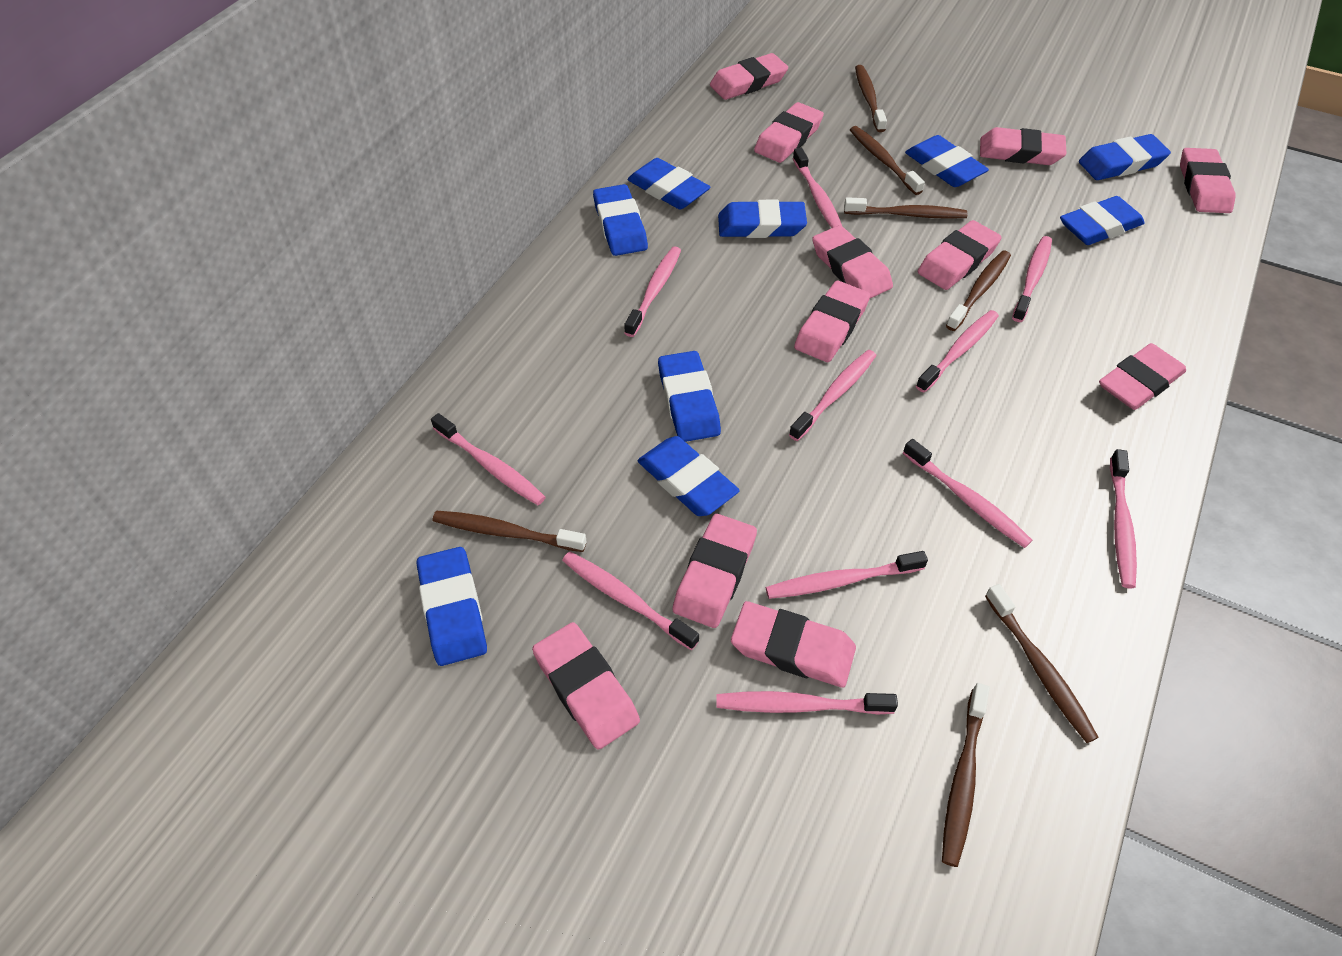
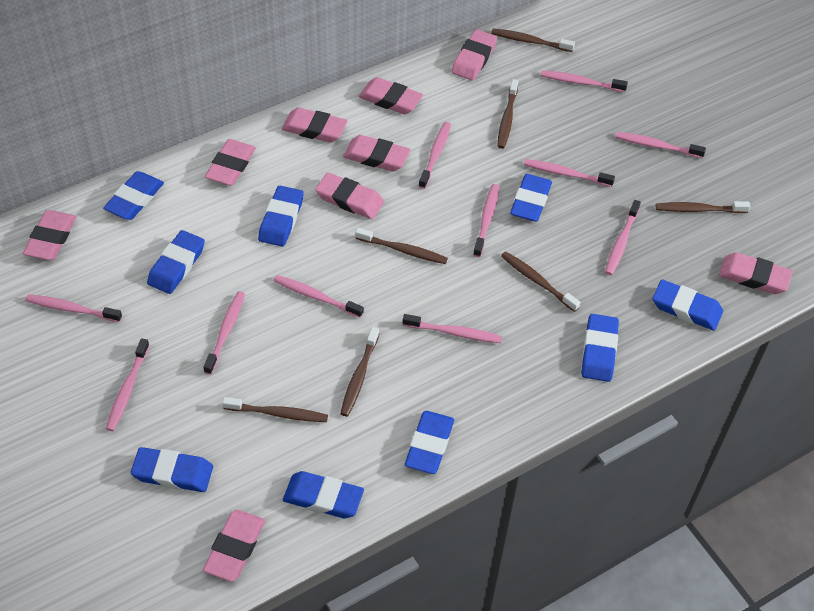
pink eraser: [532,622,640,750] [672,514,757,628] [710,53,788,100] [731,601,856,688] [754,102,824,163] [794,281,870,362] [812,225,893,298] [918,220,1002,290] [980,127,1067,165] [1099,343,1186,410] [1180,148,1236,213] = 11 -> [23,210,76,260] [203,510,265,582] [205,139,256,186] [282,107,347,143] [315,172,384,219] [343,135,410,172] [359,77,423,114] [451,29,497,81] [719,252,793,294] = 9

